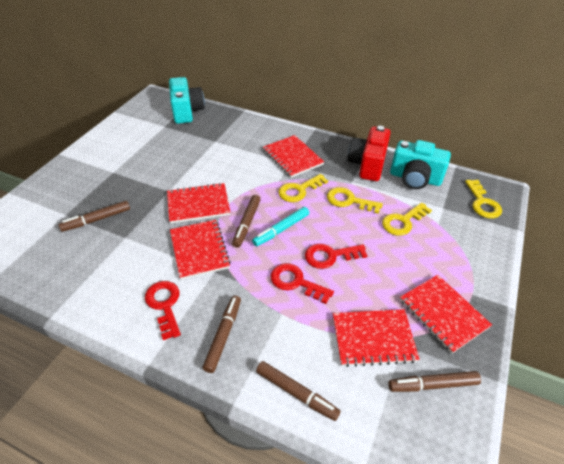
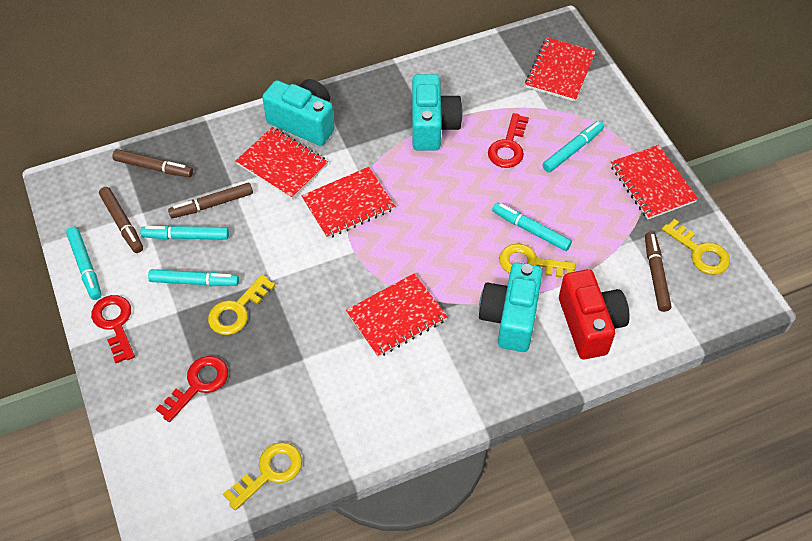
brown marker: [59,201,130,232] [202,296,241,373] [232,195,261,248] [256,361,340,421] [389,371,481,392] = 5 -> [99,187,143,253] [112,149,193,177] [168,183,253,218] [645,232,672,312] = 4
turquoise camera: [169,77,205,124] [390,140,451,189] = 2 -> [262,79,335,146] [412,74,463,151] [479,262,543,352] = 3
turquoise marker: [252,207,309,246] = 1 -> [66,227,101,300] [140,225,229,239] [148,269,239,286] [492,203,572,251] [542,121,604,172] = 5

